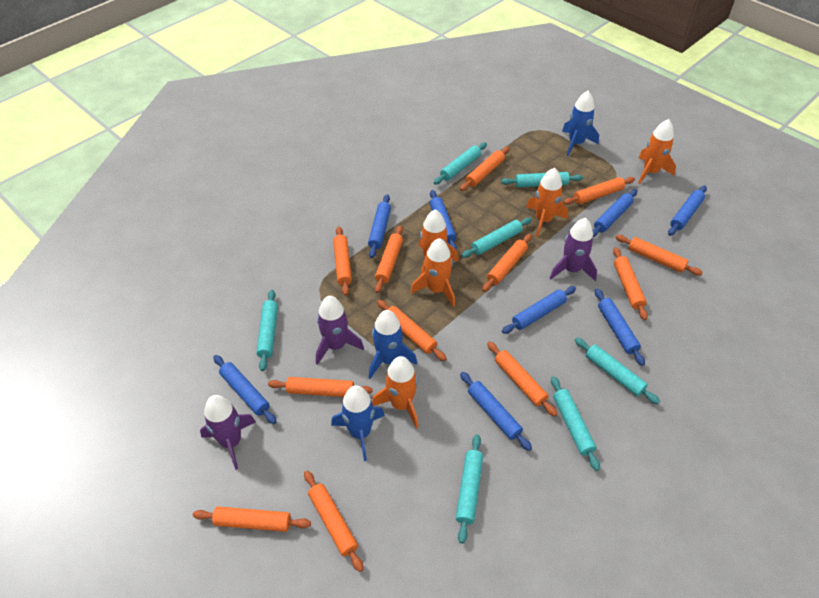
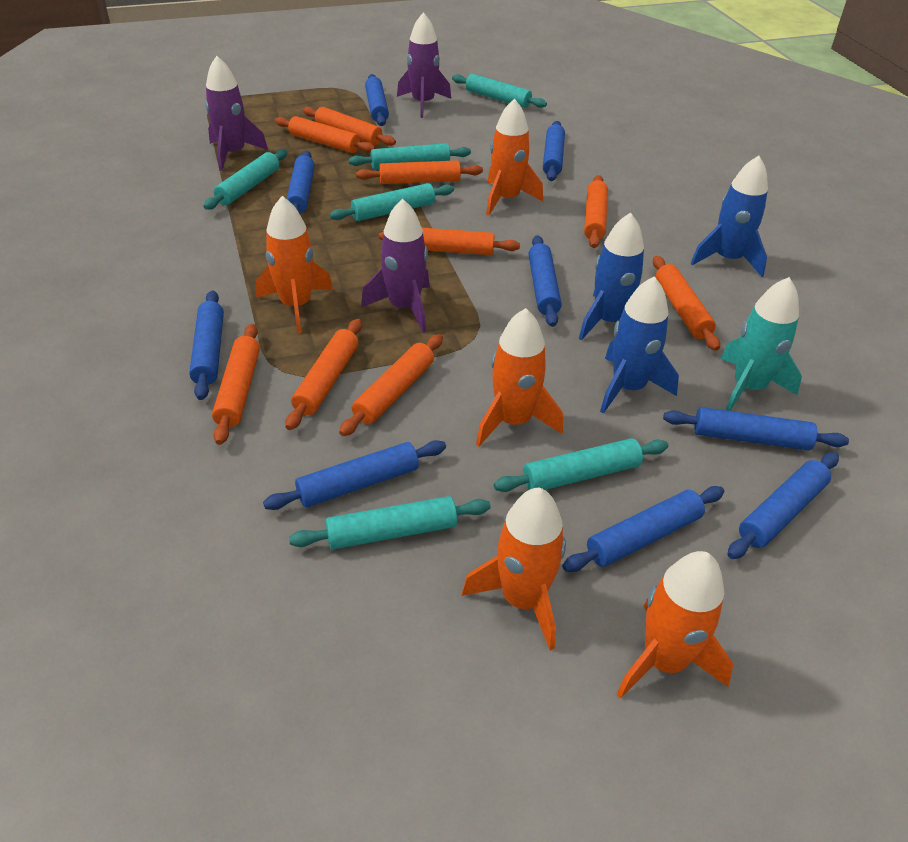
blue rolling pin: [213,355,277,424] [368,194,391,258] [430,190,457,250] [460,372,532,451] [502,286,576,334] [592,189,637,237] [595,288,645,366] [668,185,707,236] = 8 -> [189,290,224,400] [263,440,446,510] [287,151,315,214] [365,74,389,126] [529,235,562,327] [543,121,565,181] [562,486,724,572] [663,407,849,450] [727,452,839,559] = 9
orange rolling pin: [193,506,311,532] [268,377,373,397] [304,471,363,572] [333,226,352,296] [375,225,403,293] [377,300,447,361] [460,147,510,191] [482,234,532,292] [487,341,557,417] [563,177,635,205] [613,247,648,320] [615,235,703,276] = 12 -> [212,324,260,445] [275,116,376,153] [285,319,362,430] [303,107,396,146] [339,334,443,436] [356,160,483,184] [379,228,520,255] [584,175,608,248] [653,256,720,351] = 9
turquoise rocket: none = 0 -> [720,277,802,411] = 1
turquoise rolling pin: [256,290,278,371] [434,142,487,184] [456,434,483,544] [461,217,532,258] [501,172,583,187] [551,376,600,471] [575,338,660,404] = 7 -> [204,149,287,210] [289,496,491,549] [329,183,454,221] [349,143,471,170] [452,74,547,108] [494,438,669,492] = 6

